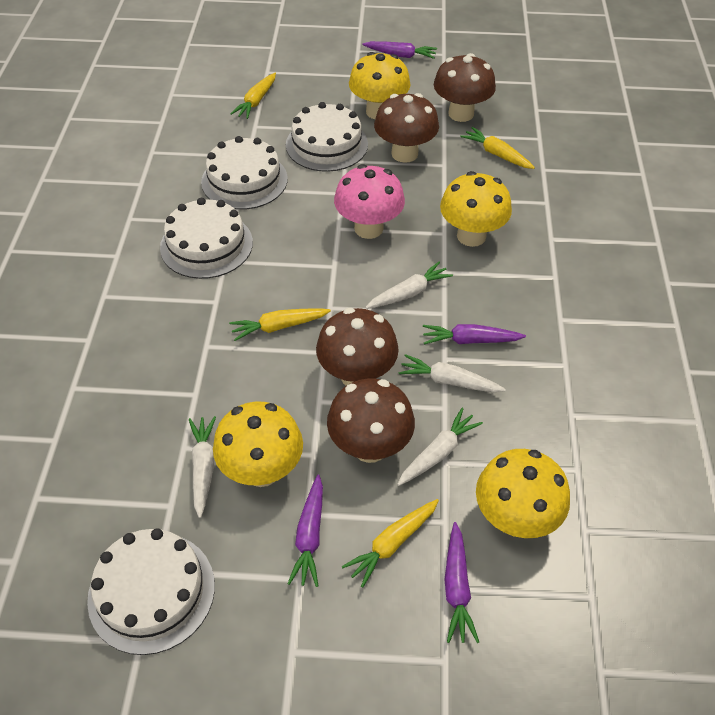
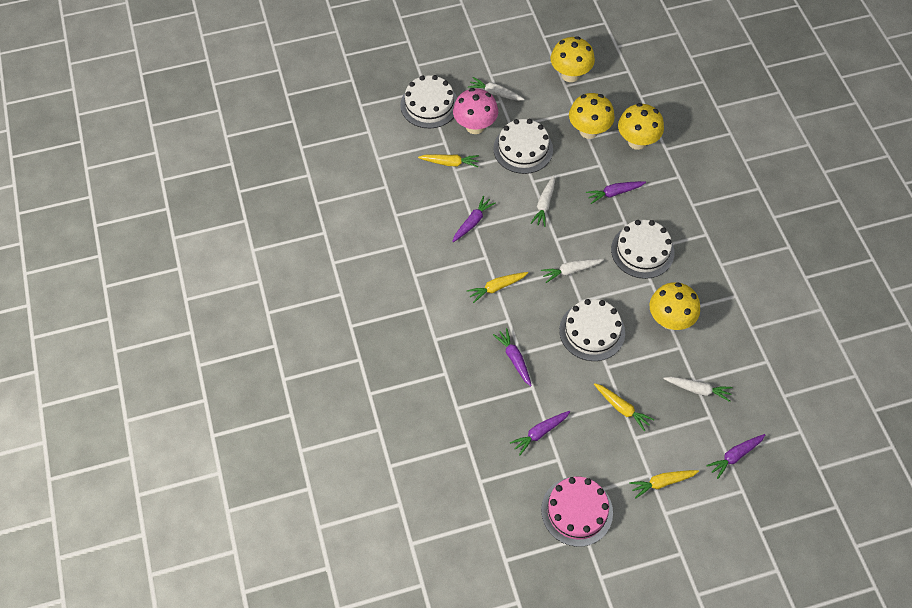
brown mushroom: [316,308,399,386] [327,378,415,463] [374,93,439,163] [434,53,496,122] = 4 -> none = 0
pink cake: none = 0 -> [541,477,613,547] = 1
purple carrot: [287,475,323,587] [363,41,437,59] [423,324,526,345] [444,522,479,643] = 4 -> [452,196,495,242] [493,328,532,386] [510,411,570,455] [586,181,646,204] [706,434,765,479] = 5

